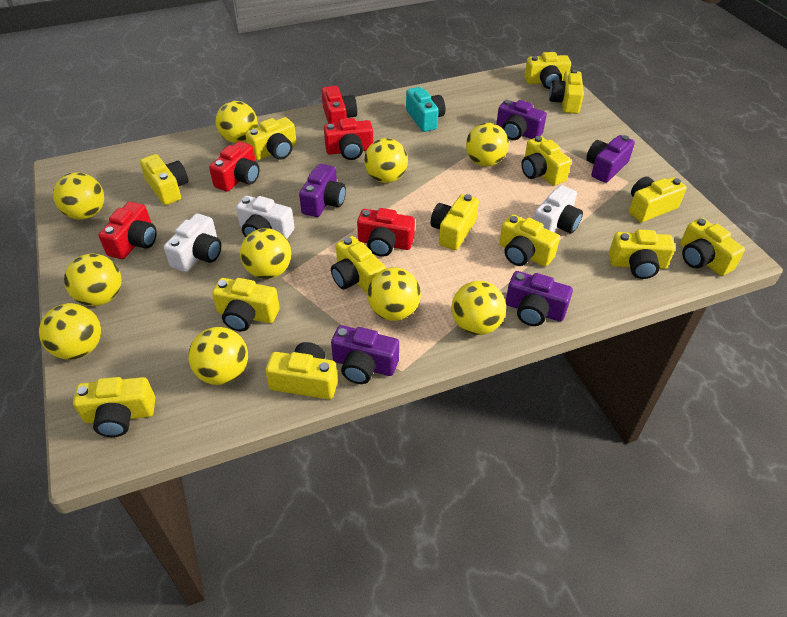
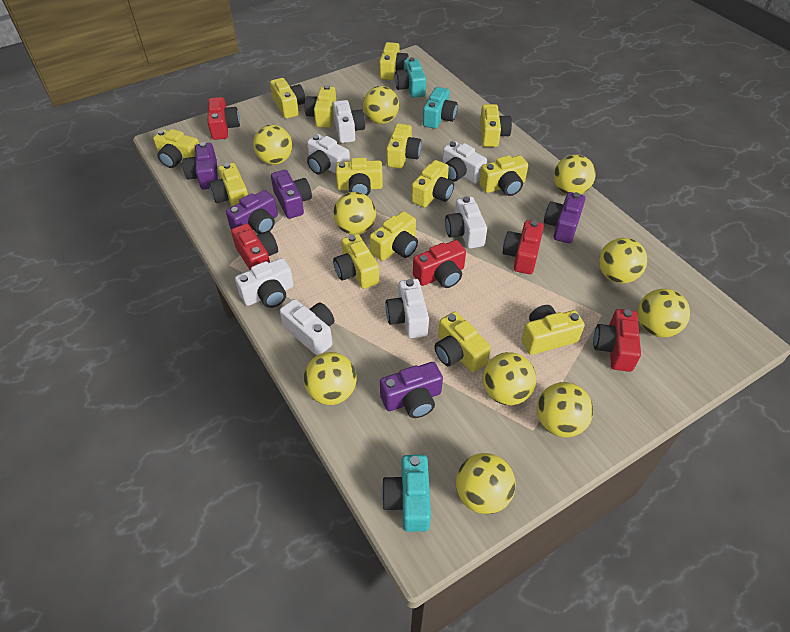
turquoise camera: [406,87,446,132] = 1 -> [381,455,431,532] [395,57,426,98] [423,87,458,129] = 3
white camera: [164,213,221,272] [236,196,294,239] [533,185,583,233] = 3 -> [235,258,294,308] [280,299,334,355] [307,134,350,174] [333,100,365,143] [385,279,429,339] [442,141,487,184] [445,196,487,249] = 7

